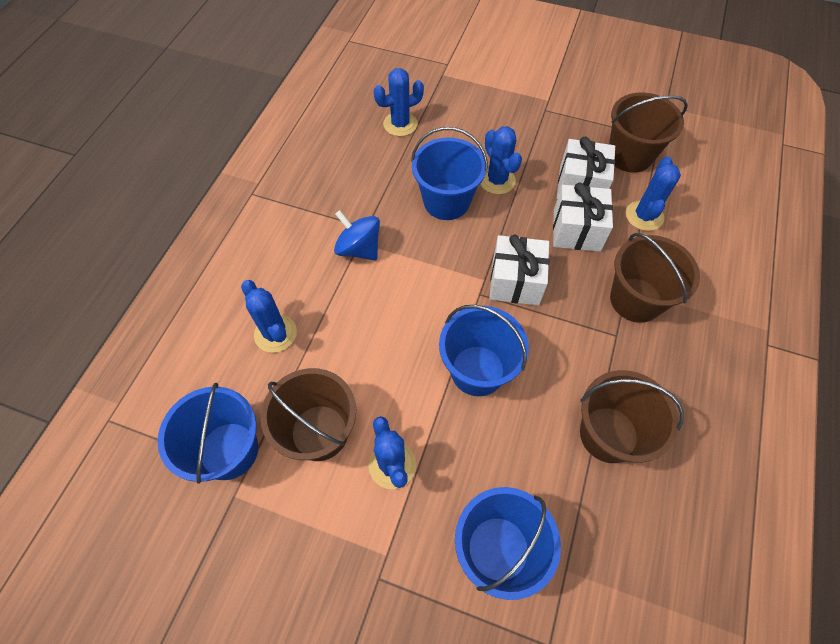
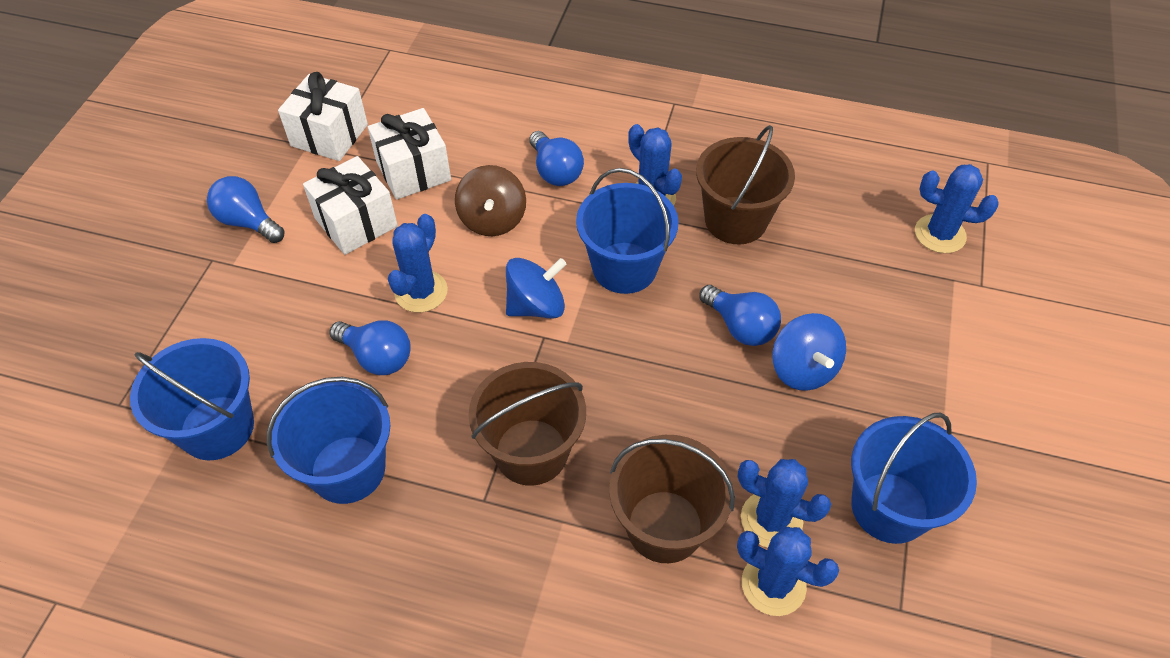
blue light bulb: none = 0 -> [207,176,285,243] [330,320,411,375] [529,131,584,186] [699,285,781,346] = 4
blue spinning top: [334,210,380,260] = 1 -> [506,258,566,318] [772,313,846,391] = 2
brown bucket: [261,368,356,461] [580,370,684,463] [609,92,688,173] [610,233,700,323] = 4 -> [468,362,586,486] [609,435,735,563] [696,125,795,244] = 3
brown spinning top: none = 0 -> [455,165,526,236] = 1

